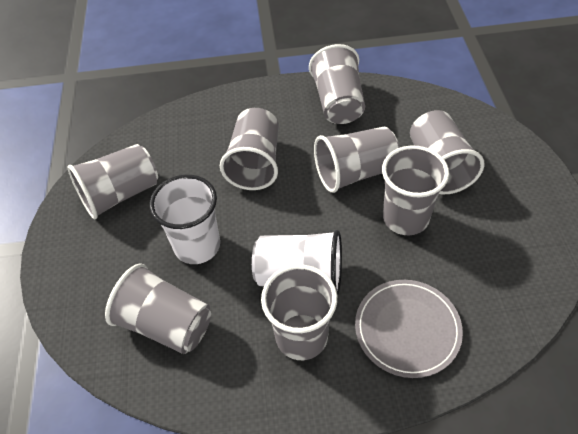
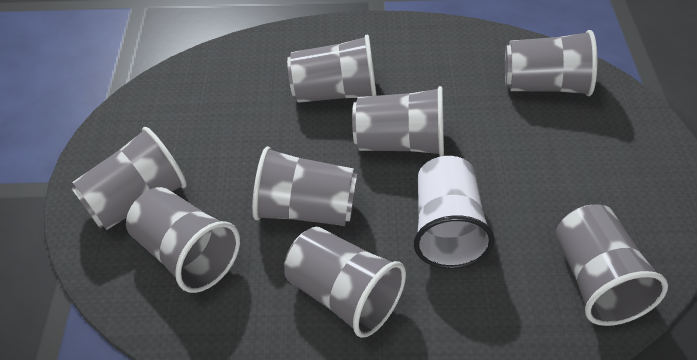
grey plate: [355,280,463,378] = 1 -> none = 0
white cup: [150,175,220,264] [252,230,342,296] = 2 -> [414,156,494,269] = 1

